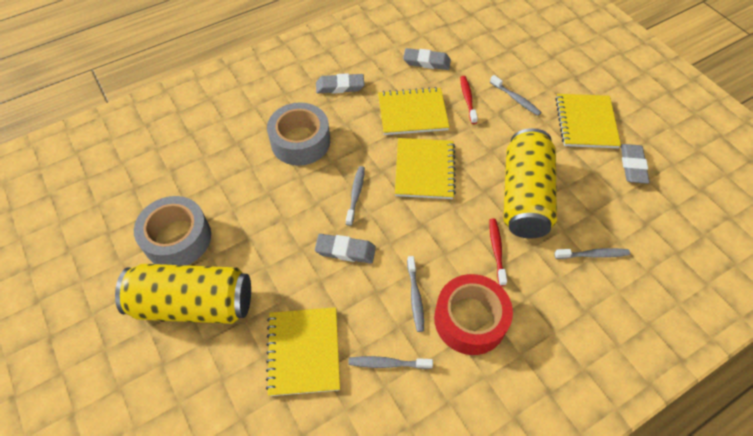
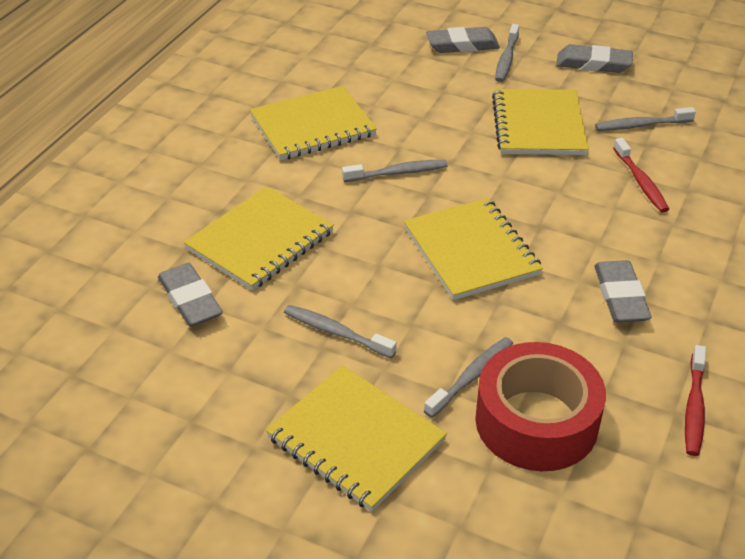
grey tape: [134,196,211,265] [267,102,330,166] = 2 -> none = 0
yellow can: [115,264,251,324] [504,128,557,238] = 2 -> none = 0
yellow notebook: [266,307,340,396] [378,87,450,135] [395,138,456,199] [555,94,621,148] = 4 -> [184,186,334,291] [250,86,377,160] [266,365,447,512] [404,198,543,300] [492,89,589,155] = 5

